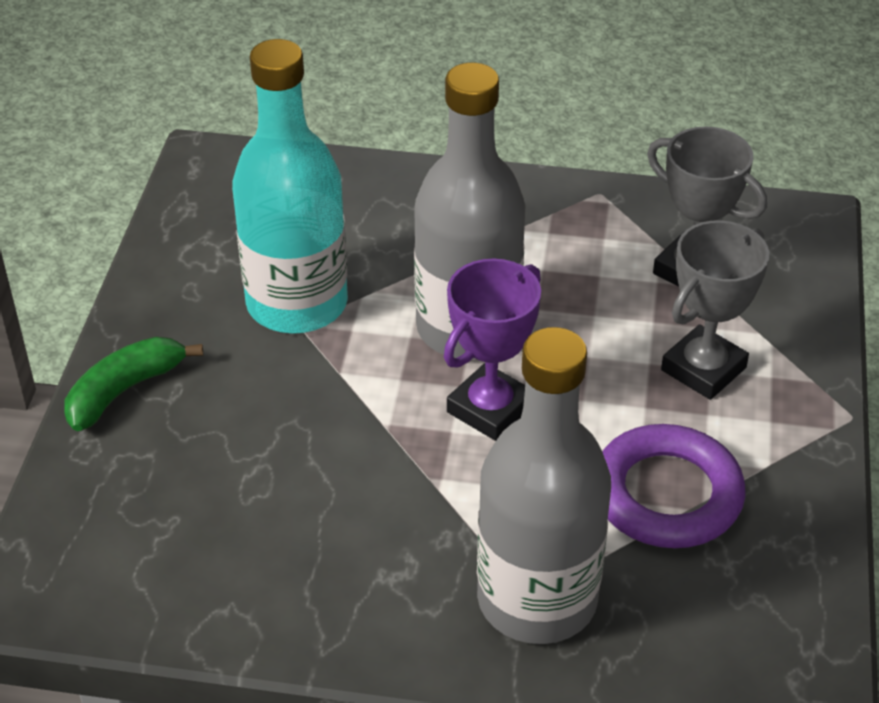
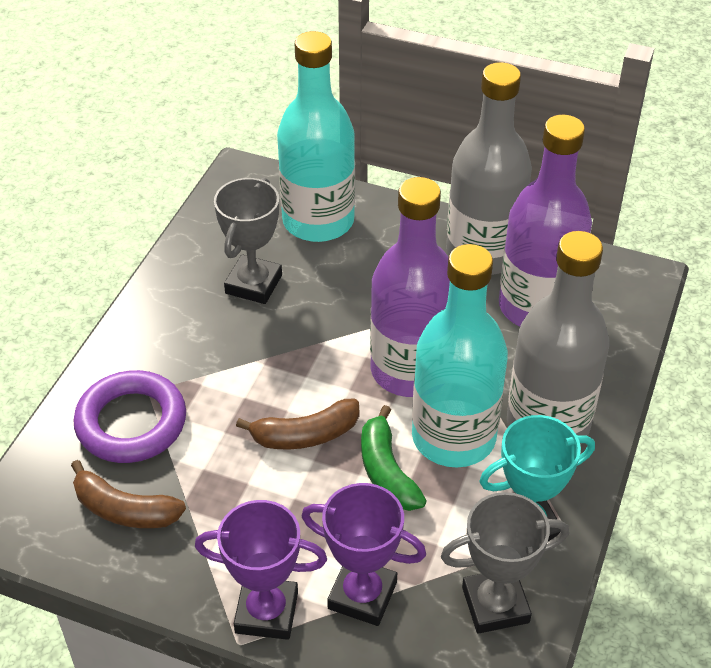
brown banana: none = 0 -> [71,460,186,528] [236,399,359,450] = 2
purple bottle: none = 0 -> [370,177,450,397] [499,115,592,327] = 2
purple trophy: [444,258,541,441] = 1 -> [195,500,327,640] [302,483,426,626] = 2
turquoise bottle: [232,39,348,333] = 1 -> [277,31,355,242] [412,244,508,467] = 2
turquoise trophy: none = 0 -> [479,415,595,541] = 1

